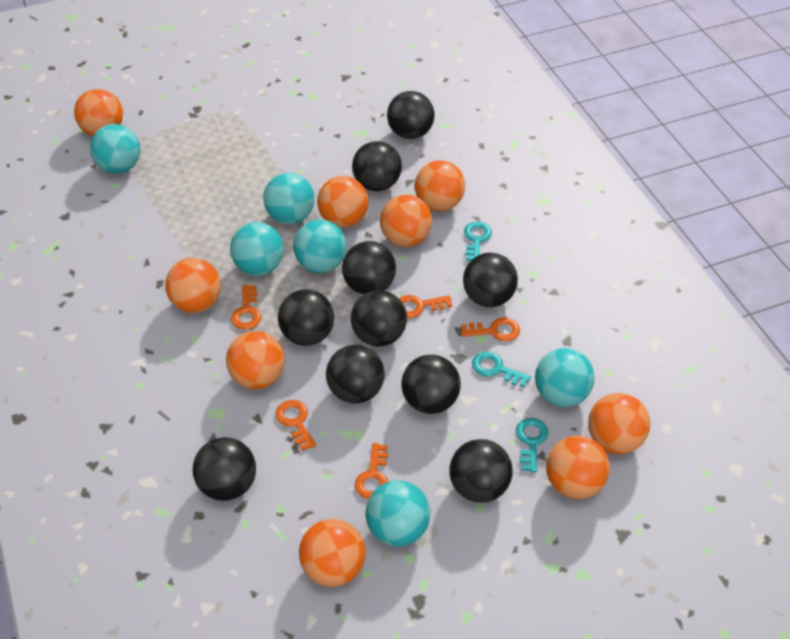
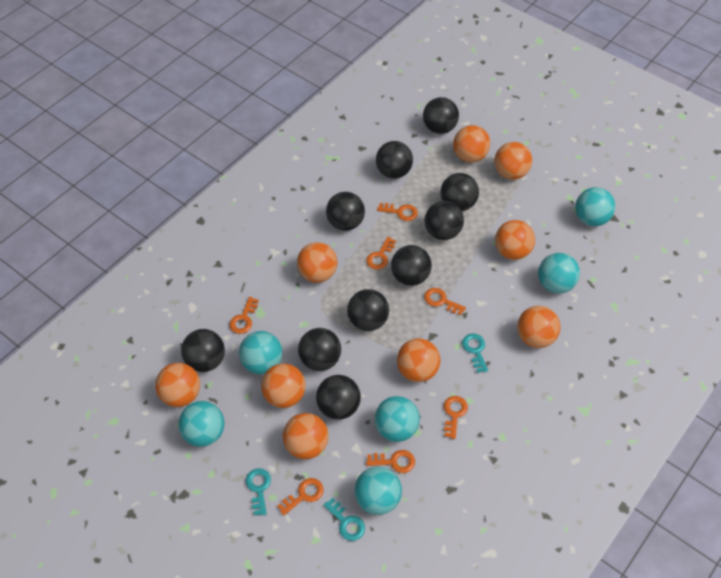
orange key: [231,285,261,330] [275,400,317,451] [355,443,388,499] [399,295,452,318] [461,317,520,341] = 5 -> [229,297,259,334] [277,478,324,516] [366,237,396,270] [366,450,415,473] [377,203,418,221] [424,288,466,315] [444,396,468,439] = 7

